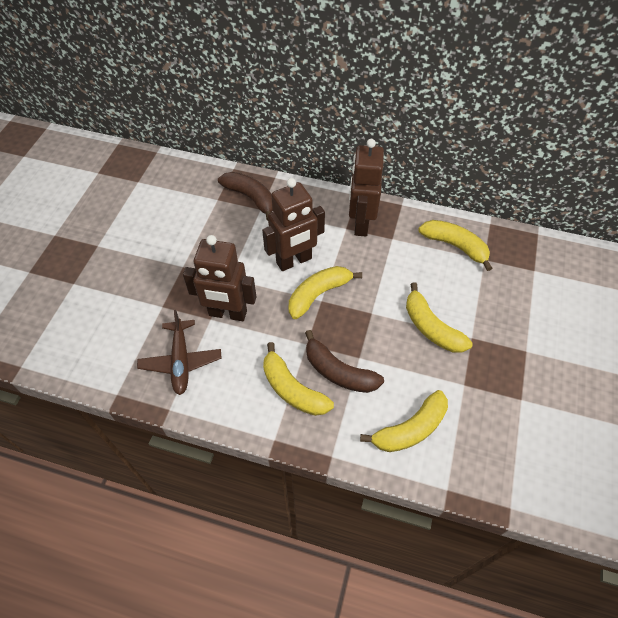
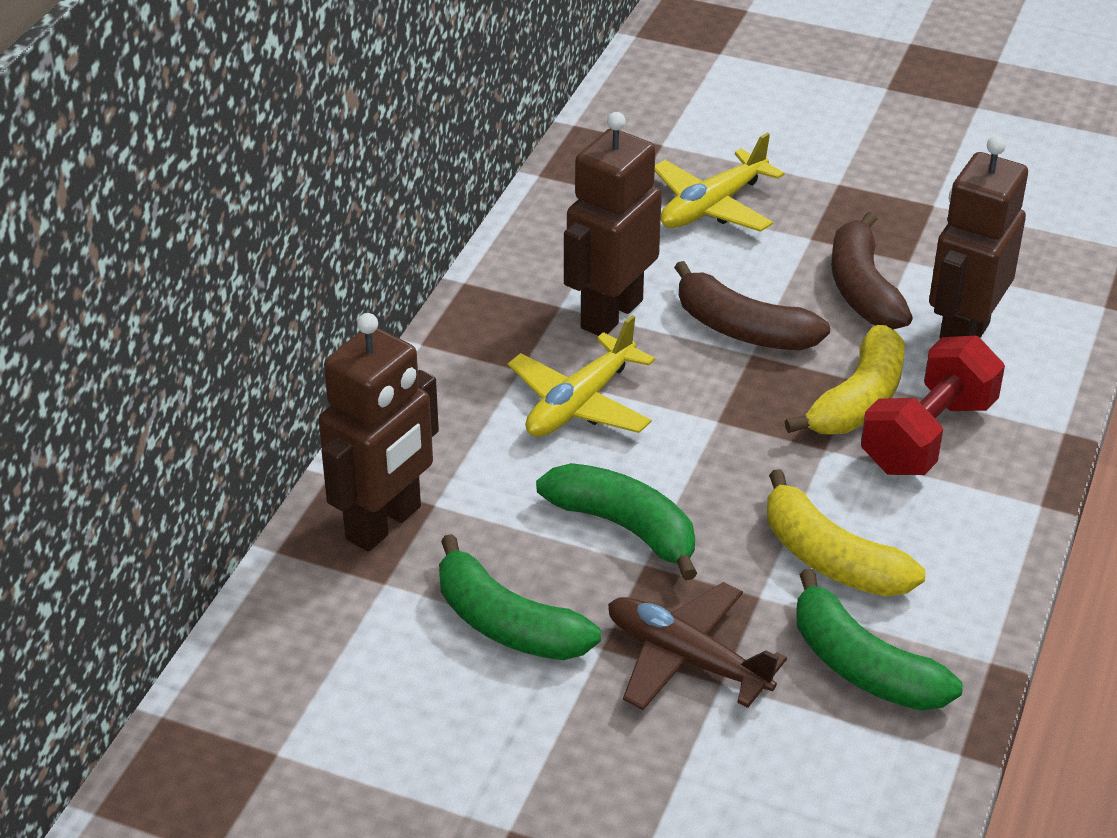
green banana: none = 0 -> [439,534,601,660] [536,463,697,581] [796,569,963,711] = 3
red dumbbell: none = 0 -> [861,336,1005,475] = 1
yellow banana: [263,342,334,416] [289,266,362,319] [360,390,448,452] [406,282,473,353] [419,220,492,271] = 5 -> [767,469,925,597] [784,325,905,434] = 2
yellow plane: none = 0 -> [508,315,655,437] [655,133,784,232] = 2

